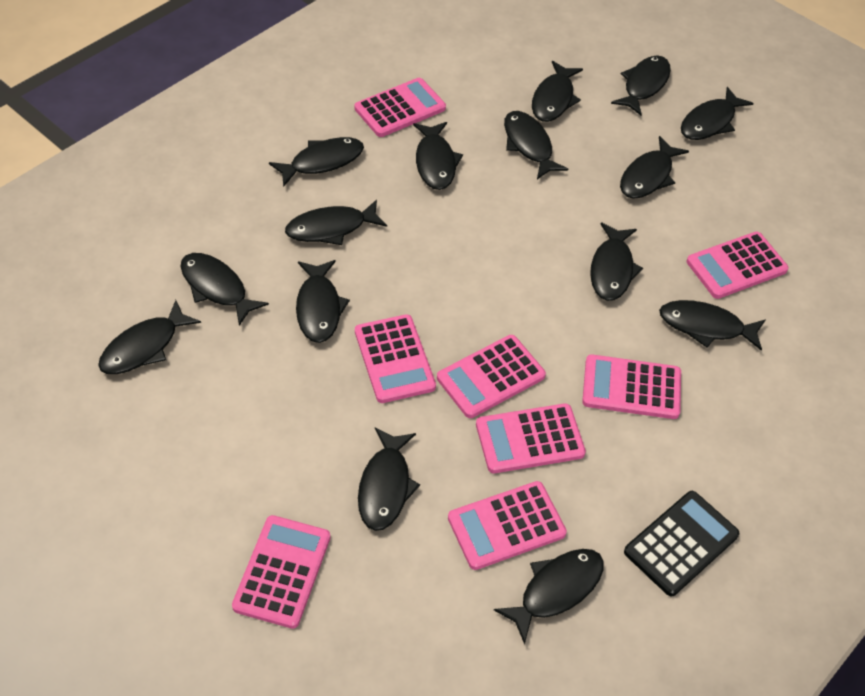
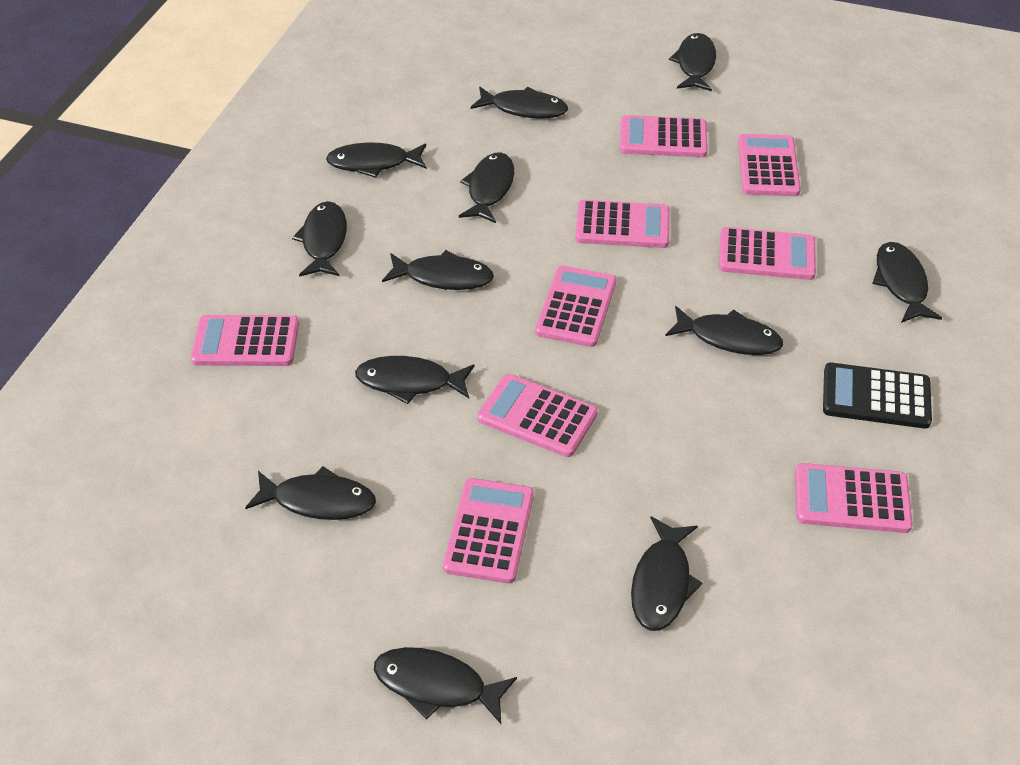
black fish: [98,300,201,374] [180,253,269,326] [269,137,364,187] [285,199,387,245] [296,260,350,343] [358,427,420,531] [413,122,463,190] [494,549,604,645] [504,111,568,179] [532,61,583,122] [590,223,643,301] [611,56,671,115] [620,136,689,199] [659,300,766,351] [681,87,754,140] = 15 -> [245,466,376,520] [292,201,347,277] [326,143,427,178] [355,356,474,404] [374,647,517,724] [382,250,494,290] [459,152,514,223] [471,86,568,118] [631,516,702,631] [665,306,784,355] [669,33,716,91] [872,242,942,323] = 12
pink calculator: [232,515,330,629] [355,78,446,137] [355,314,436,403] [437,335,546,418] [448,481,567,570] [476,403,586,473] [582,354,681,419] [687,232,789,299] = 8 -> [191,315,299,366] [443,478,534,584] [477,374,598,457] [535,266,617,347] [575,200,670,248] [620,115,708,157] [719,227,816,280] [738,134,801,196] [795,463,913,533] = 9

